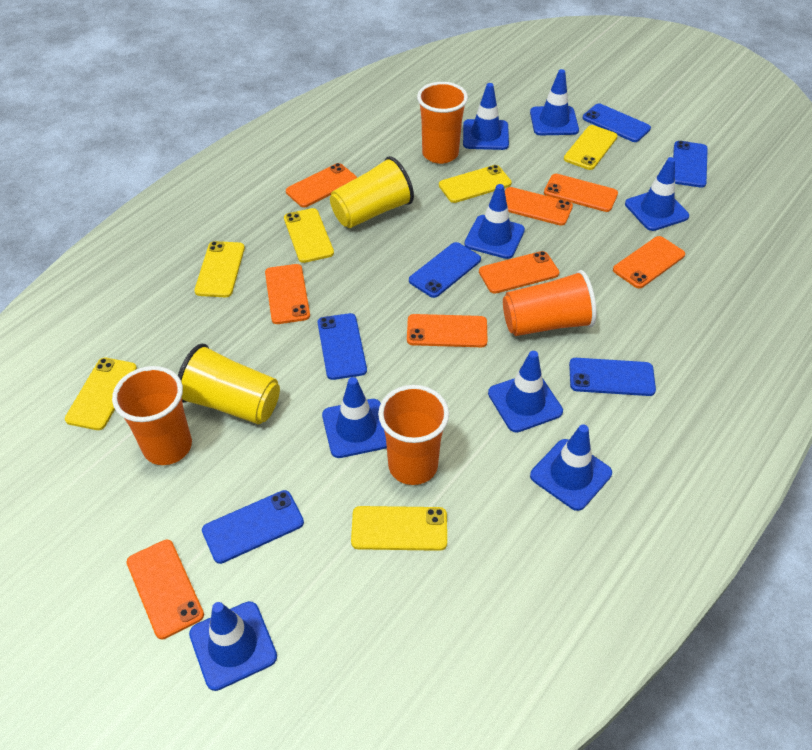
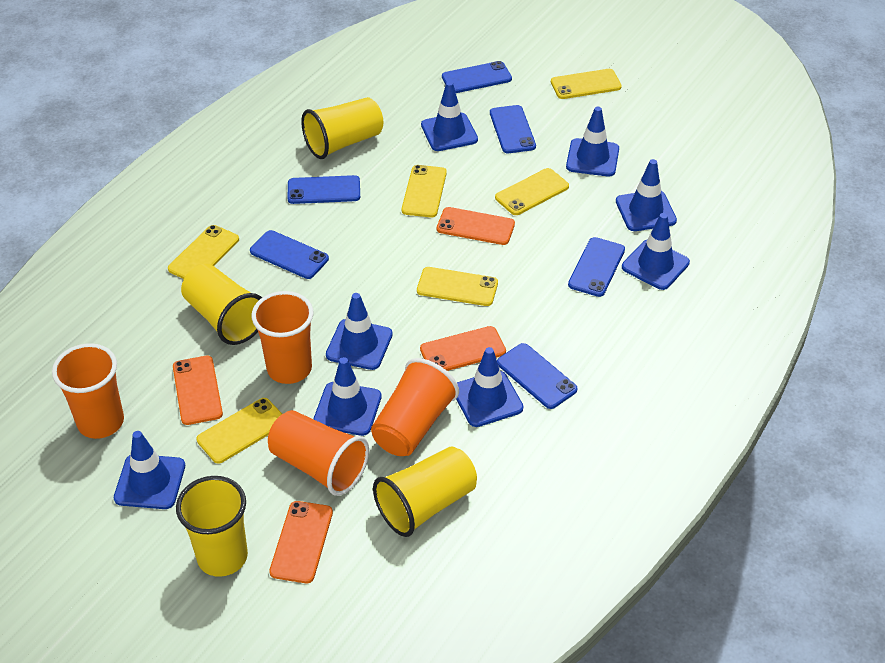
orange phone: [127,540,204,639] [265,264,310,324] [286,163,357,207] [407,314,487,347] [479,251,559,294] [505,187,573,226] [544,174,618,212] [613,236,685,288] = 8 -> [173,356,223,425] [269,501,333,583] [420,326,506,371] [437,207,515,245] = 4
yellow cup: [178,343,280,424] [330,156,414,228] = 2 -> [176,476,248,577] [181,264,262,345] [301,97,383,159] [373,446,477,537] = 4

